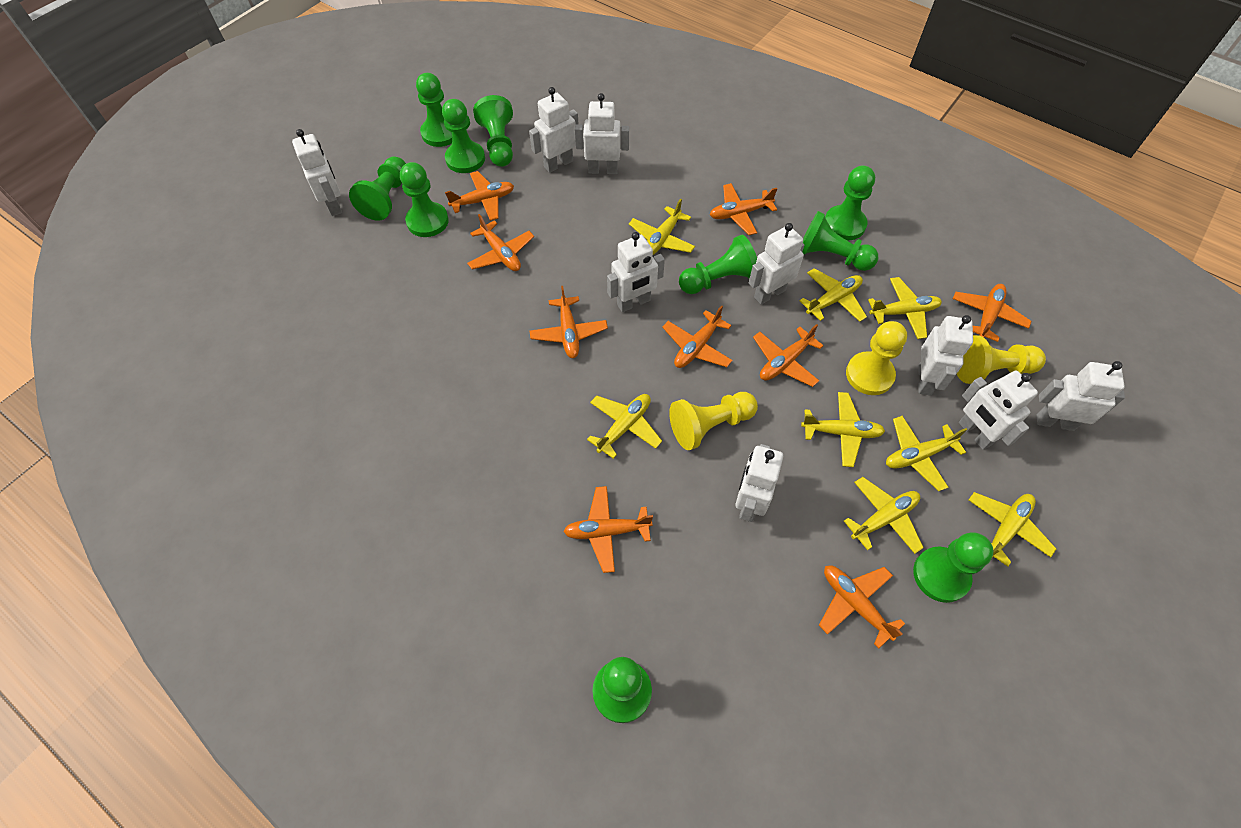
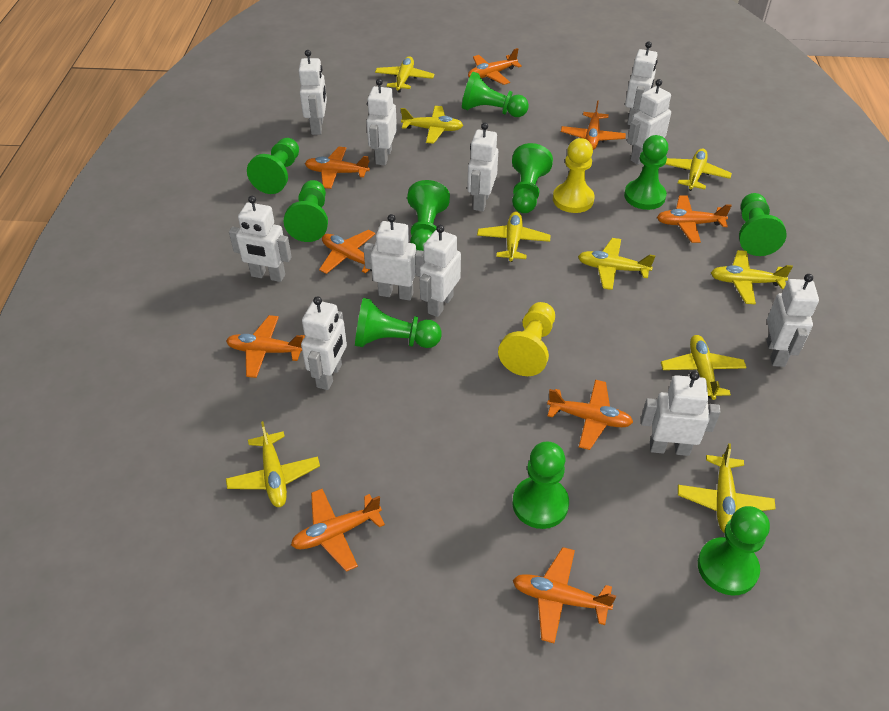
white robot: [292,129,342,216] [529,87,578,173] [575,93,629,174] [607,232,665,312] [735,444,783,522] [749,223,804,305] [918,315,973,396] [959,371,1038,450] [1037,361,1125,431] = 9 -> [229,196,292,282] [299,50,327,135] [301,296,347,390] [363,214,425,300] [366,79,397,165] [420,225,461,317] [467,123,498,211] [625,41,658,125] [627,79,671,165] [641,371,721,456] [767,274,819,367] = 11
yellow pawn: [669,392,758,450] [846,321,907,395] [957,335,1046,384] = 3 -> [498,302,555,376] [553,138,595,213] = 2
yellow plane: [587,394,662,459] [629,198,695,255] [799,268,867,322] [801,392,885,467] [844,477,924,554] [868,277,942,339] [886,416,967,491] [969,492,1056,567] = 8 -> [226,421,320,507] [375,56,434,92] [401,106,463,144] [477,212,551,262] [578,238,656,290] [661,335,747,400] [665,149,732,191] [678,443,776,533] [711,250,793,304] = 9

